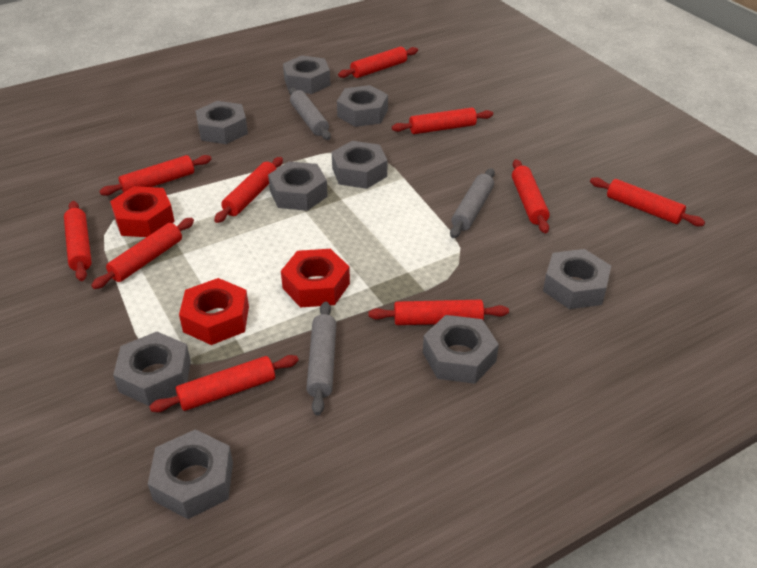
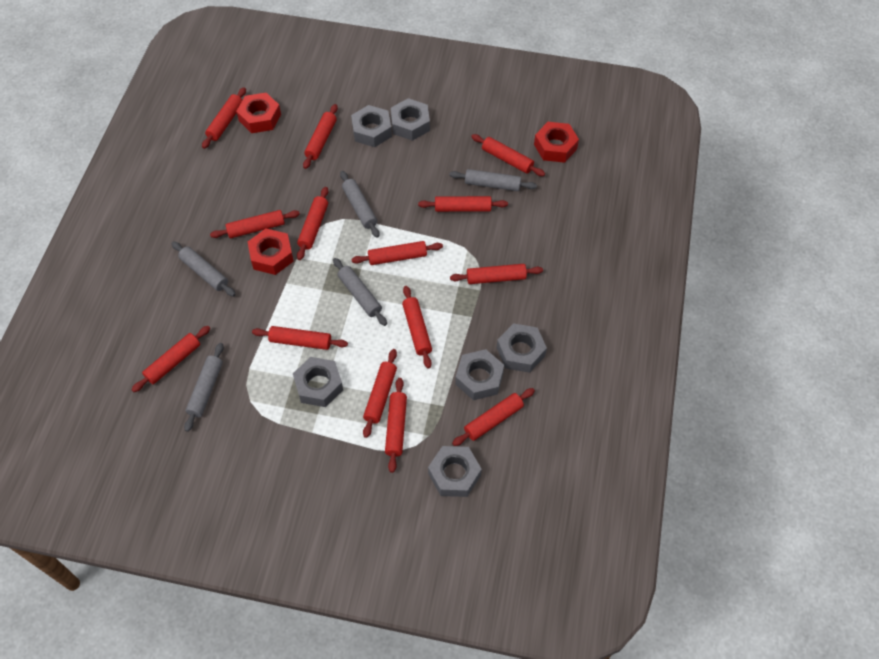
grey nut: [113,331,191,406] [148,429,233,519] [196,101,248,144] [268,161,328,211] [283,55,330,94] [332,141,387,189] [337,85,388,127] [423,315,499,384] [543,249,611,309] = 9 -> [293,357,343,407] [351,105,392,147] [391,98,430,141] [428,446,482,497] [455,349,504,400] [497,323,547,373] = 6
grey rolling pin: [289,87,331,140] [306,302,336,416] [450,168,495,238] = 3 -> [171,241,236,297] [184,343,224,432] [333,258,387,326] [340,171,379,238] [449,169,537,191] = 5
red rolling pin: [64,201,92,281] [91,218,194,289] [99,155,212,196] [149,355,299,412] [214,157,283,223] [338,47,418,78] [368,300,509,325] [392,108,493,134] [512,159,550,233] [590,177,705,226] = 10 -> [131,326,210,392] [202,87,246,149] [210,210,300,238] [252,326,348,350] [297,187,328,260] [303,104,338,169] [351,241,443,265] [363,349,397,438] [385,378,407,473] [402,286,432,368] [418,196,508,212] [450,264,543,284] [452,388,535,446] [471,134,545,176] = 14

